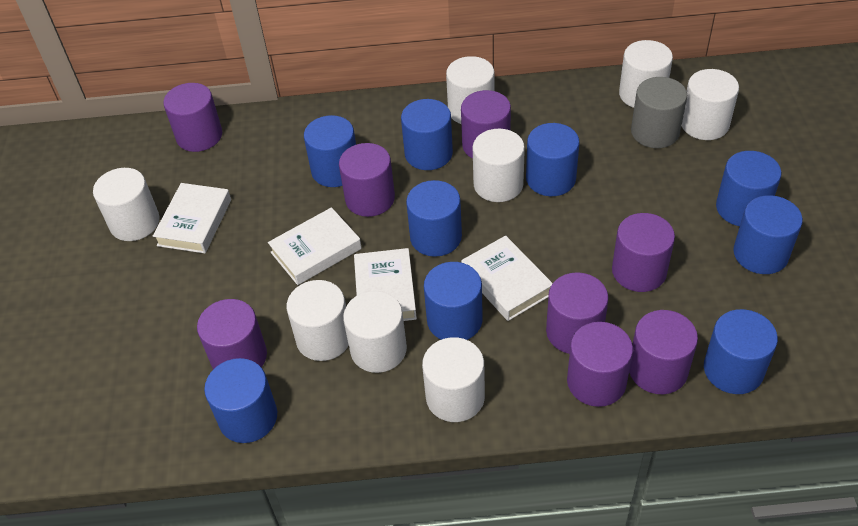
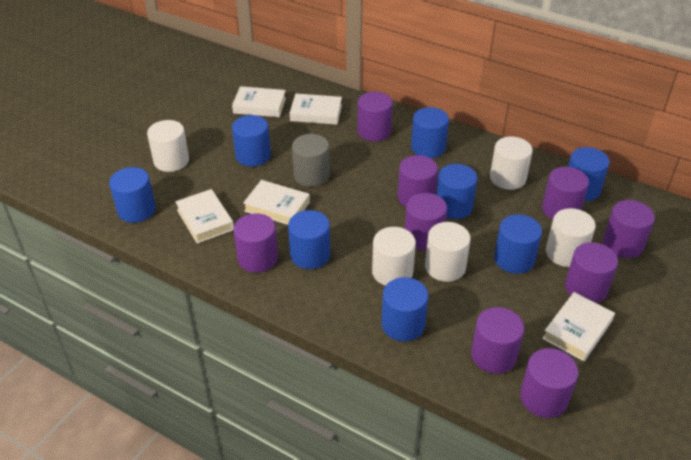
blue cylinder: [204,358,277,443] [304,115,356,187] [401,99,453,170] [406,180,462,257] [424,262,483,340] [526,123,580,196] [704,309,778,394] [716,151,782,226] [733,195,803,274] = 9 -> [109,167,156,223] [232,115,271,167] [288,210,330,269] [381,277,428,342] [411,107,449,158] [436,164,478,219] [494,214,542,274] [568,147,610,201] = 8
purple cylinder: [163,83,222,152] [197,299,267,369] [339,143,395,217] [461,90,511,159] [546,272,608,354] [567,322,633,407] [612,213,675,292] [629,310,698,394] = 8 -> [233,213,278,273] [357,92,393,141] [398,155,438,207] [405,193,447,251] [471,307,524,374] [520,348,579,418] [542,167,589,220] [565,242,618,303] [603,200,655,258] = 9
white book: [153,183,231,253] [268,207,362,285] [354,248,417,321] [461,236,553,321] = 4 -> [175,189,234,243] [232,86,286,117] [243,180,310,225] [290,94,342,125] [542,292,615,361] = 5
white cylinder: [93,168,160,241] [286,280,349,361] [343,291,407,373] [422,337,485,422] [446,56,494,124] [473,129,525,202] [619,40,673,108] [682,69,739,140] = 8 -> [147,120,189,172] [372,227,416,286] [425,222,471,282] [490,137,533,190] [546,208,596,267] = 5

